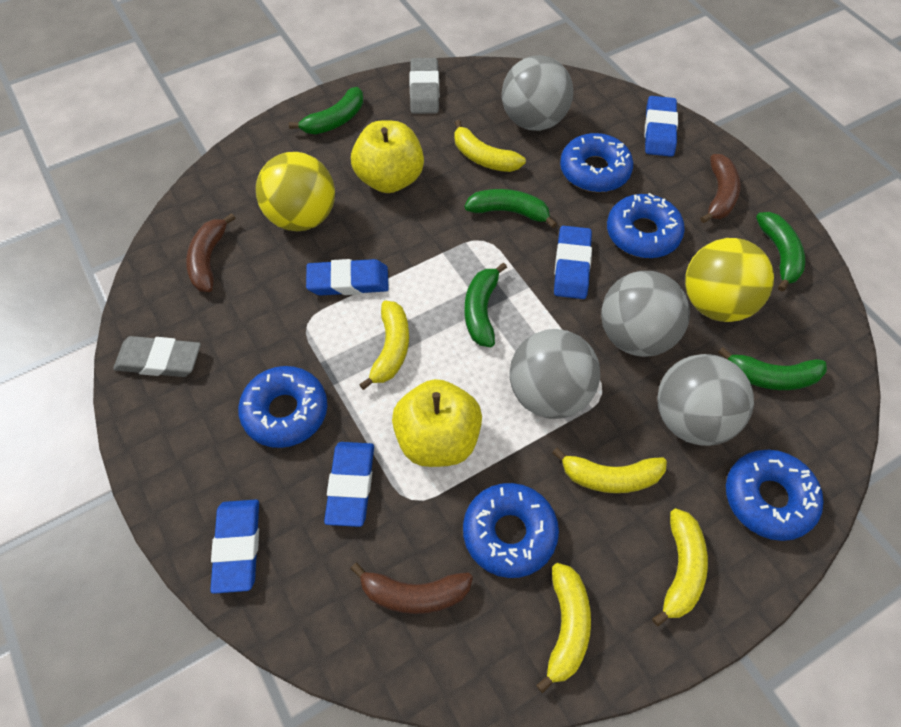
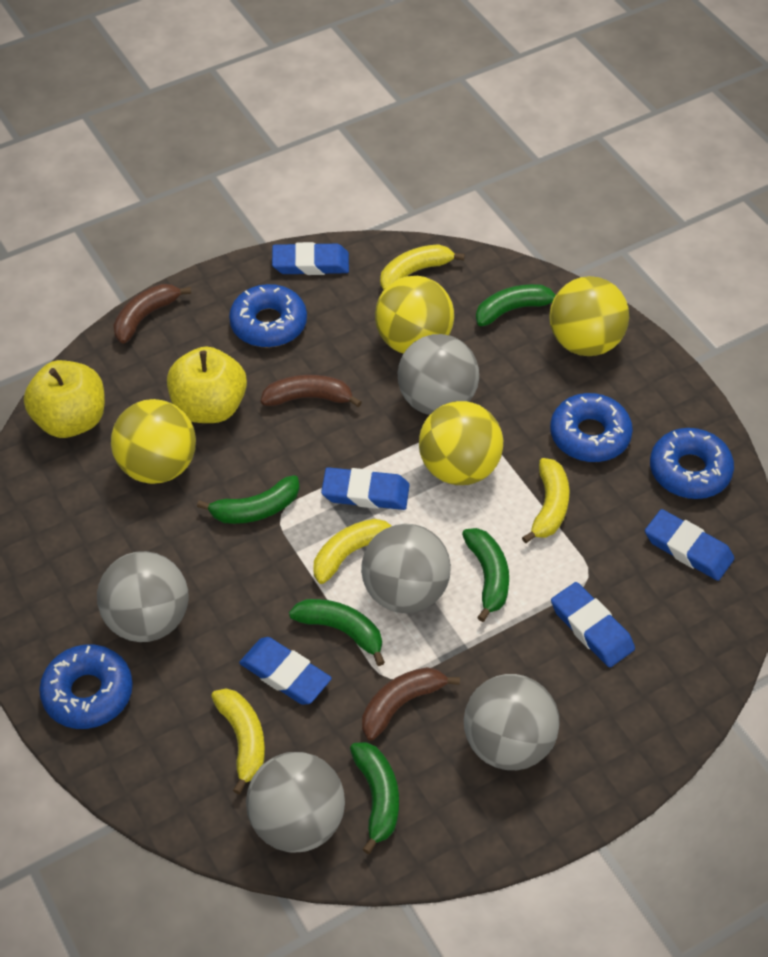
blue donut: [238,366,327,448] [463,483,559,578] [560,133,633,192] [607,193,685,258] [726,450,823,541] = 5 -> [39,645,133,729] [229,284,307,348] [550,393,633,462] [650,428,734,499] = 4
grey ball: [502,55,573,131] [509,329,600,419] [601,271,690,357] [657,354,754,446] = 4 -> [97,551,189,642] [246,752,345,853] [361,524,451,613] [398,334,479,415] [464,674,560,770] = 5
grey eraser: [113,336,201,377] [410,58,439,114] = 2 -> none = 0
yellow ball: [256,152,335,231] [685,238,774,322] = 2 -> [111,399,196,484] [375,276,454,354] [419,401,503,485] [549,276,629,356] = 4
yellow banana: [359,301,409,390] [454,120,526,172] [536,563,591,693] [552,448,667,493] [652,508,708,627] = 5 -> [211,689,265,794] [314,519,392,584] [380,244,465,290] [522,458,569,544] = 4

